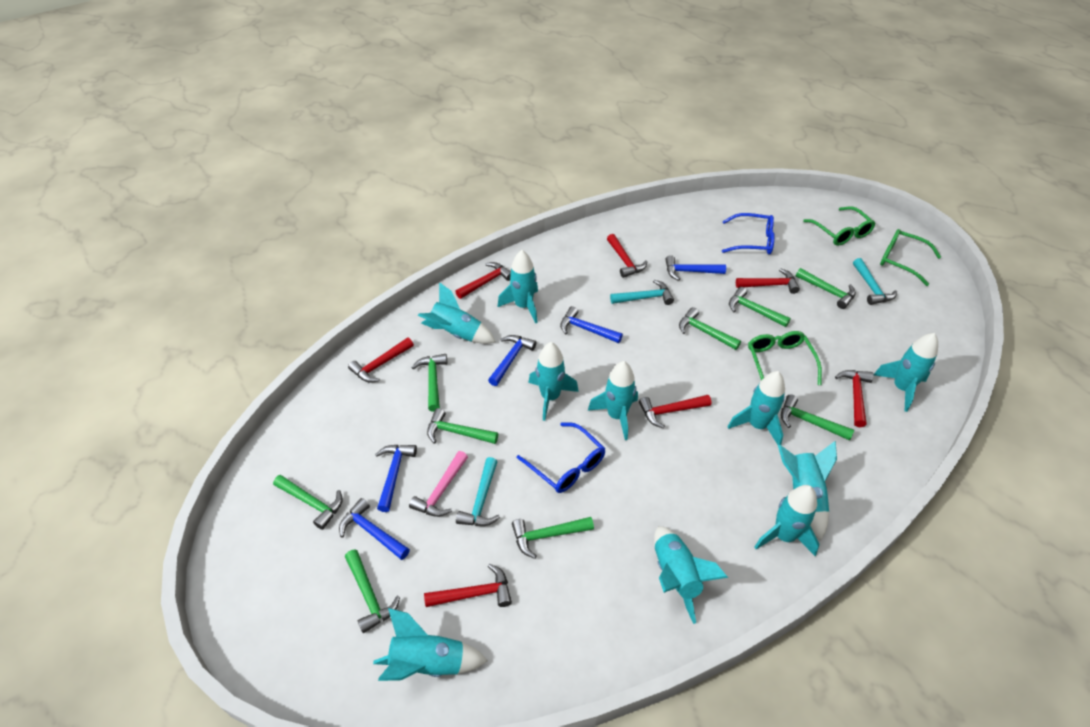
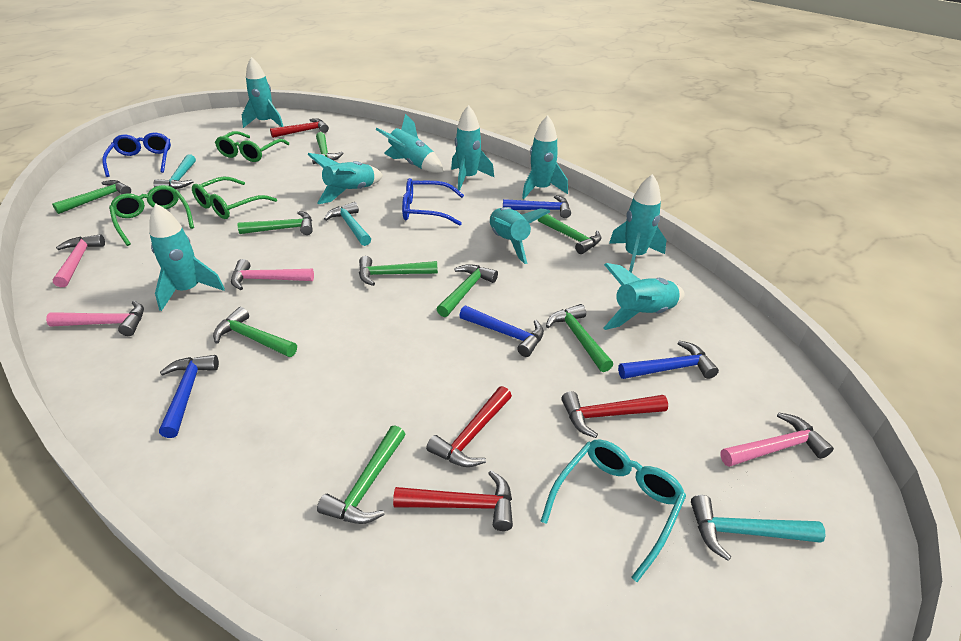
blue hammer: [339,498,410,560] [375,445,417,512] [488,335,537,386] [560,306,623,343] [665,255,726,281] = 5 -> [159,355,219,438] [459,306,544,357] [503,195,571,218] [618,341,719,379] = 4
pink hammer: [409,451,468,517] = 1 -> [46,301,144,336] [53,234,105,287] [231,259,314,290] [720,413,834,467] = 4
red hammer: [348,337,414,383] [424,564,512,607] [455,262,511,299] [607,234,647,278] [639,395,711,428] [736,268,800,294] [835,370,874,427] = 7 -> [270,118,329,138] [393,470,513,531] [426,386,512,467] [561,391,668,438] = 4
turquoise glasses: none = 0 -> [541,439,686,582] = 1
turquoise rocket: [373,608,488,681] [418,282,496,344] [497,250,538,324] [528,342,579,421] [588,361,638,440] [654,526,728,624] [728,371,785,445] [754,485,819,556] [778,441,837,541] [874,333,938,412] = 10 -> [149,204,225,311] [242,57,284,128] [308,153,383,204] [375,114,444,173] [451,105,494,191] [490,207,550,264] [522,115,568,199] [604,263,685,330] [609,174,666,273] = 9

